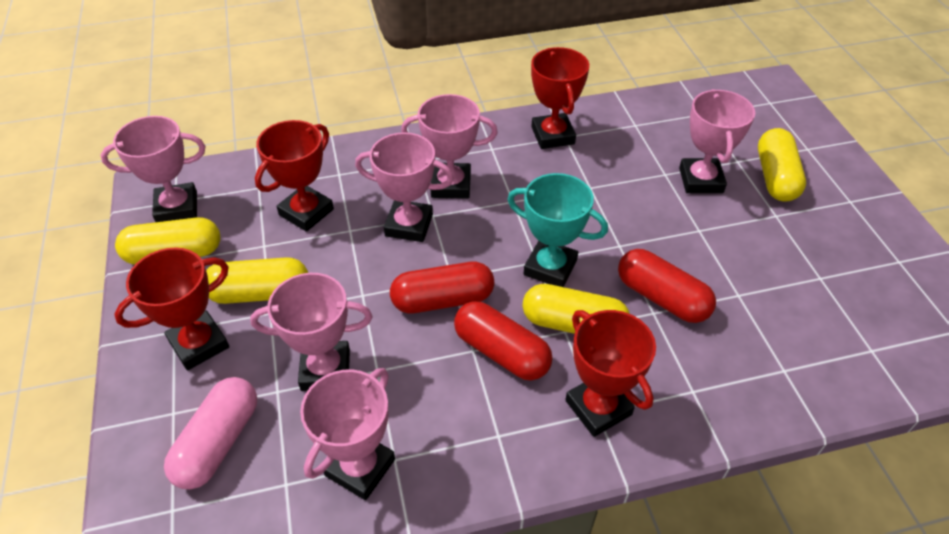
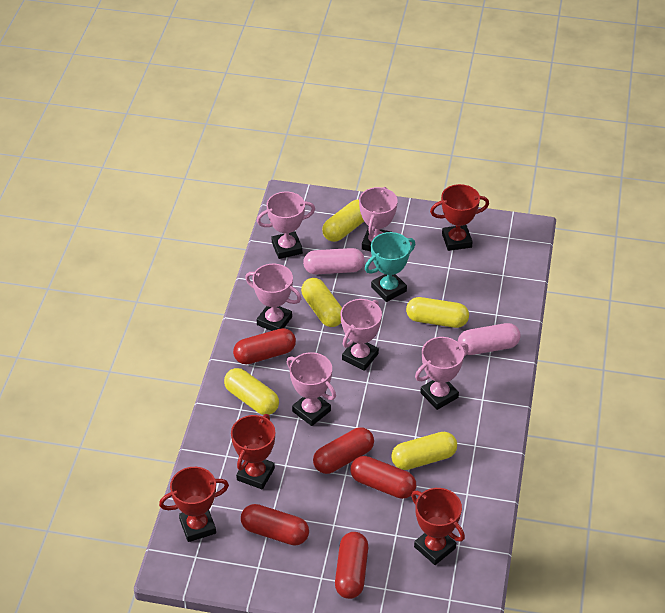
pink capsule: [164,377,257,489] = 1 -> [303,248,365,274] [458,323,521,355] = 2
red capsule: [390,262,494,314] [454,301,553,380] [618,249,716,323] = 3 -> [233,328,296,364] [241,504,309,545] [313,428,374,474] [335,532,368,599] [350,456,416,499] = 5
yellow capsule: [115,217,221,265] [206,257,308,304] [523,284,630,334] [758,128,806,202] = 4 -> [224,368,279,415] [301,278,342,327] [322,199,364,242] [391,432,457,470] [406,297,469,328] = 5

